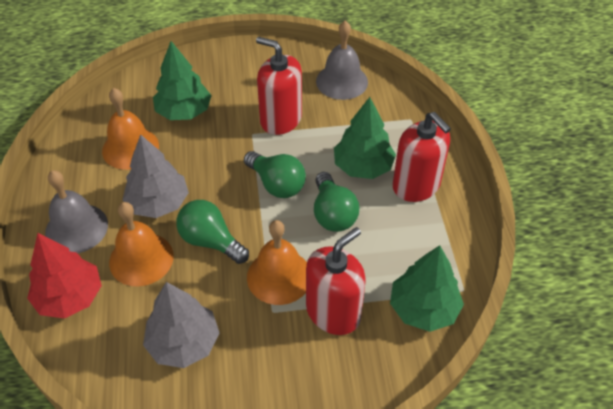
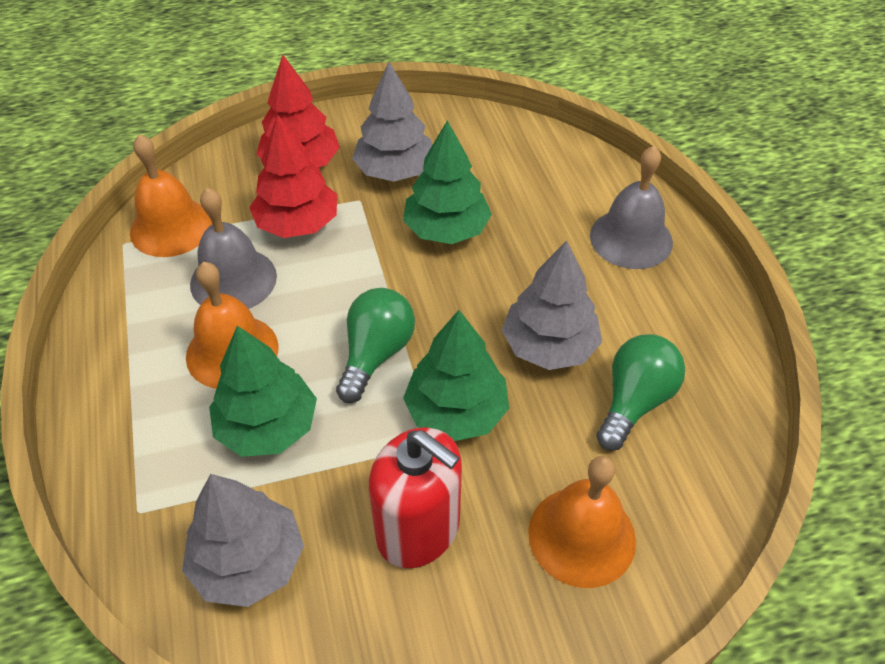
green light bulb: [176,200,249,264] [244,151,306,198] [314,172,359,232] = 3 -> [336,288,415,403] [596,334,685,451] = 2
grey tree: [123,134,189,218] [143,282,219,368] = 2 -> [182,474,304,607] [352,62,432,182] [502,240,602,370] = 3
red soap dispenser: [256,37,302,135] [306,227,366,335] [393,112,451,202] = 3 -> [369,427,462,568] = 1
red tree: [27,233,102,319] = 1 -> [249,114,337,238] [256,55,340,168] = 2

